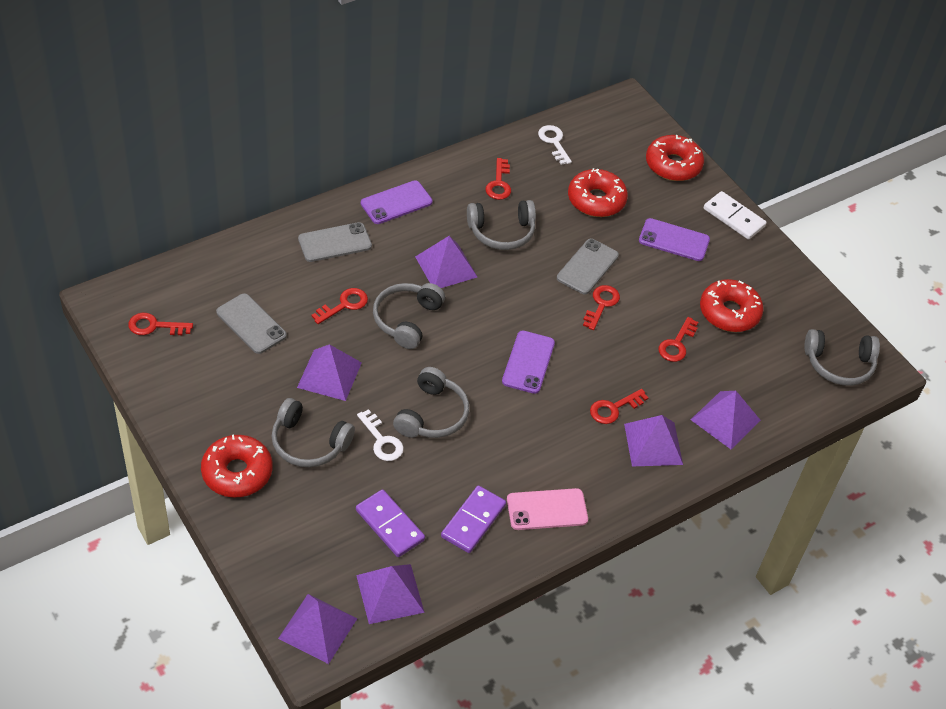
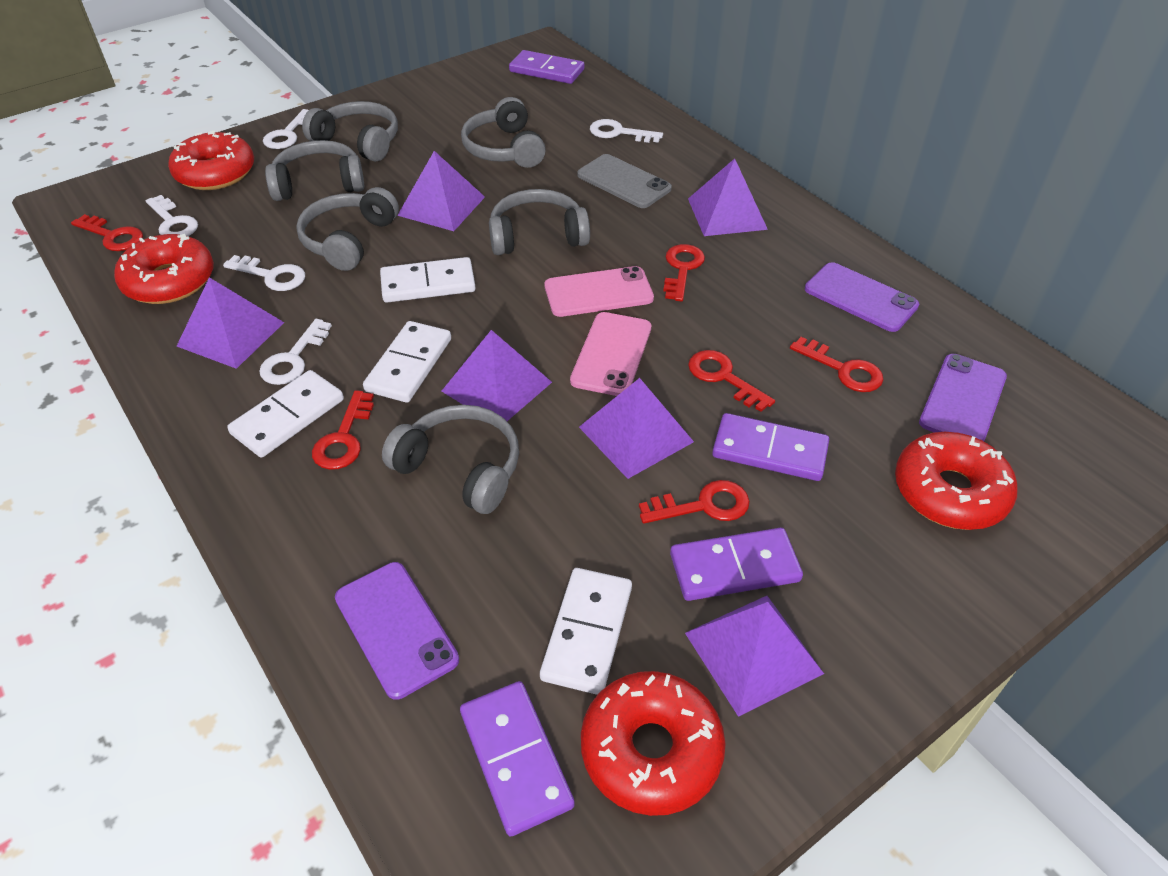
grey headphones: [272,398,355,467] [373,283,445,349] [393,367,469,438] [467,200,536,250] [804,329,880,386] = 5 -> [265,140,364,201] [296,187,399,271] [302,101,398,162] [382,405,519,514] [461,97,546,168] [489,189,590,255] = 6
grey phone: [216,293,287,354] [298,222,372,262] [557,239,619,294] = 3 -> [577,154,672,208] = 1
pink phone: [507,488,588,530] = 1 -> [545,266,654,317] [570,312,652,396] = 2
purple domino: [356,489,425,557] [441,486,506,553] = 2 -> [460,681,575,837] [509,50,584,84] [670,528,803,601] [712,413,829,481] = 4
white domino: [704,191,767,240] = 1 -> [227,370,344,458] [363,321,451,403] [380,257,476,303] [540,568,632,695] = 4
white key: [357,409,404,461] [538,125,572,165] = 2 -> [146,195,198,236] [223,255,305,291] [259,319,332,385] [263,109,309,149] [590,119,663,143] = 5

